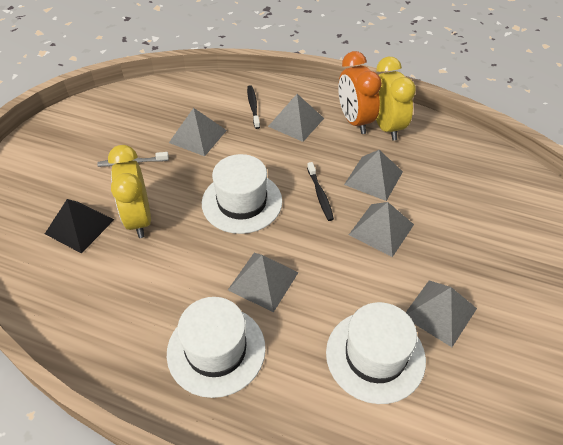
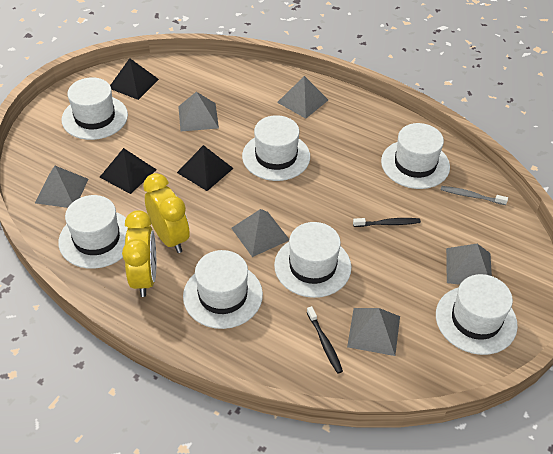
black pyramid: [45,199,114,254] = 1 -> [100,148,157,194] [110,58,159,100] [177,145,234,191] = 3
orange clock: [338,51,382,134] = 1 -> none = 0
white hat: [167,297,266,398] [202,154,282,234] [326,302,426,404] = 3 -> [58,195,128,269] [62,77,128,140] [183,250,263,329] [242,115,310,181] [274,222,351,298] [381,123,450,189] [436,274,518,355] = 7

